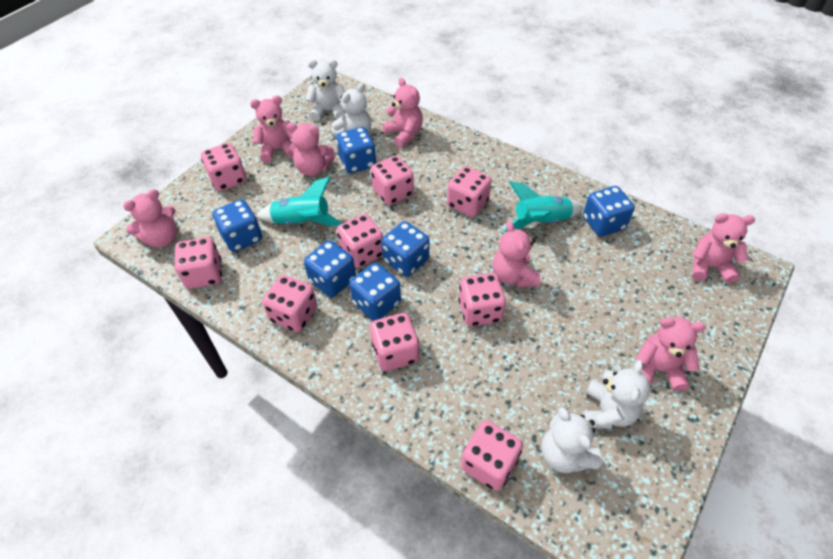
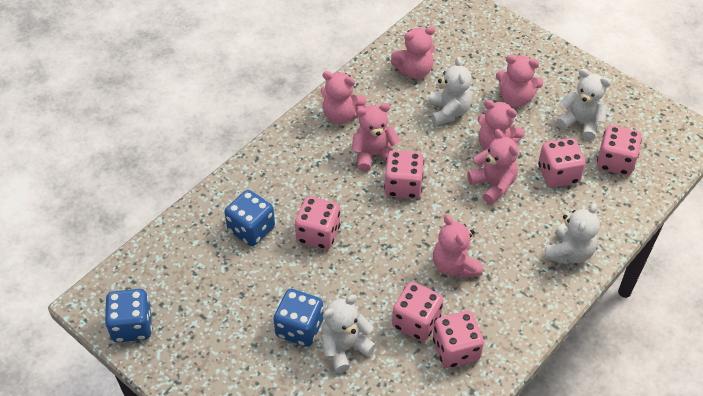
blue dice: [212,199,262,252] [304,240,356,297] [336,127,376,173] [349,263,401,321] [381,221,430,277] [583,186,635,237] = 6 -> [105,289,152,342] [224,190,275,246] [273,289,323,347] = 3
pink dice: [174,237,222,289] [201,143,246,191] [262,275,317,332] [337,214,383,268] [370,313,419,371] [371,156,414,205] [447,166,491,217] [458,273,506,327] [461,420,523,491] = 9 -> [295,196,340,250] [384,150,424,199] [392,282,443,341] [433,311,484,368] [538,138,586,188] [597,125,642,176] = 6
turquoise rocket: [256,176,343,226] [503,181,584,232] = 2 -> none = 0

